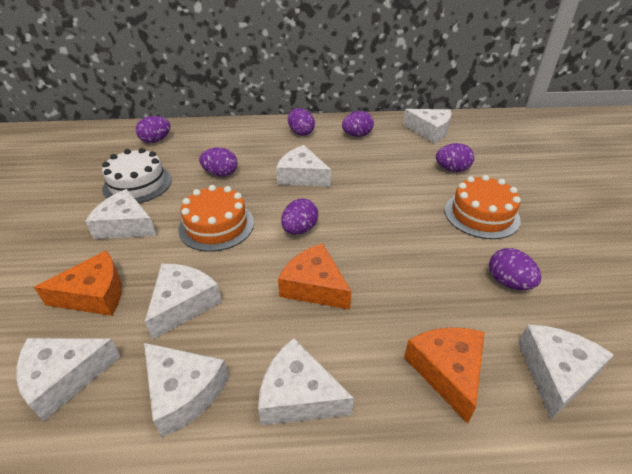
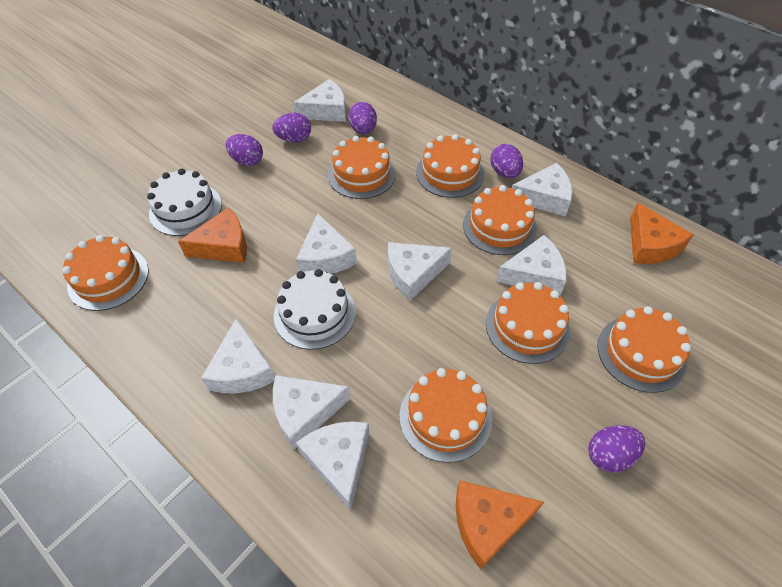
orange cake: [178,185,254,252] [445,175,521,239] = 2 -> [62,235,149,311] [328,136,396,199] [400,368,492,463] [416,134,485,198] [463,185,537,255] [486,282,570,364] [597,306,691,393] = 7
purple egg: [136,116,170,143] [199,147,237,177] [281,199,318,235] [288,108,315,136] [342,111,374,137] [436,143,474,172] [489,248,541,290] = 7 -> [226,134,263,166] [272,113,311,142] [349,102,377,134] [490,144,523,178] [588,425,645,472] = 5
white cake: [102,148,172,203] = 1 -> [147,168,222,236] [274,269,356,350] = 2

